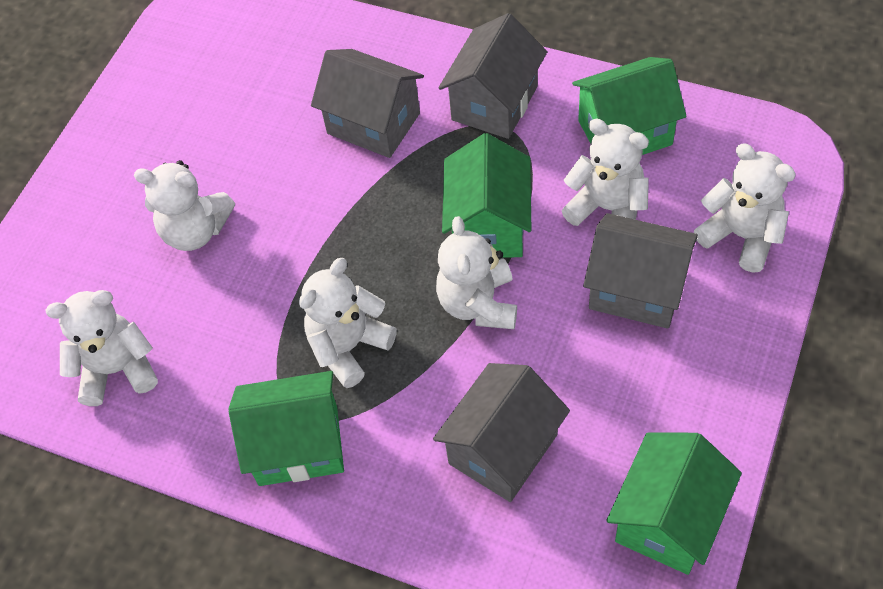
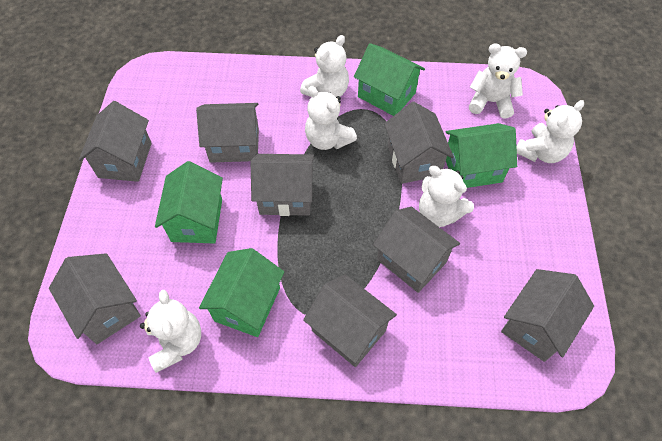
grey house: [311,49,424,158] [433,363,570,502] [439,13,547,139] [583,213,698,329] = 4 -> [49,253,141,344] [79,101,152,182] [196,103,259,163] [251,154,314,216] [303,275,397,367] [373,207,460,293] [384,102,454,184] [501,269,594,362] = 8

